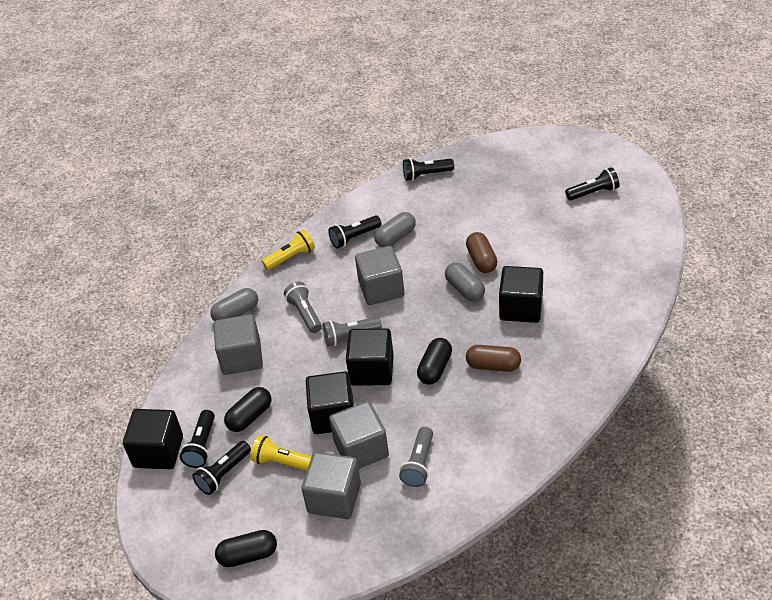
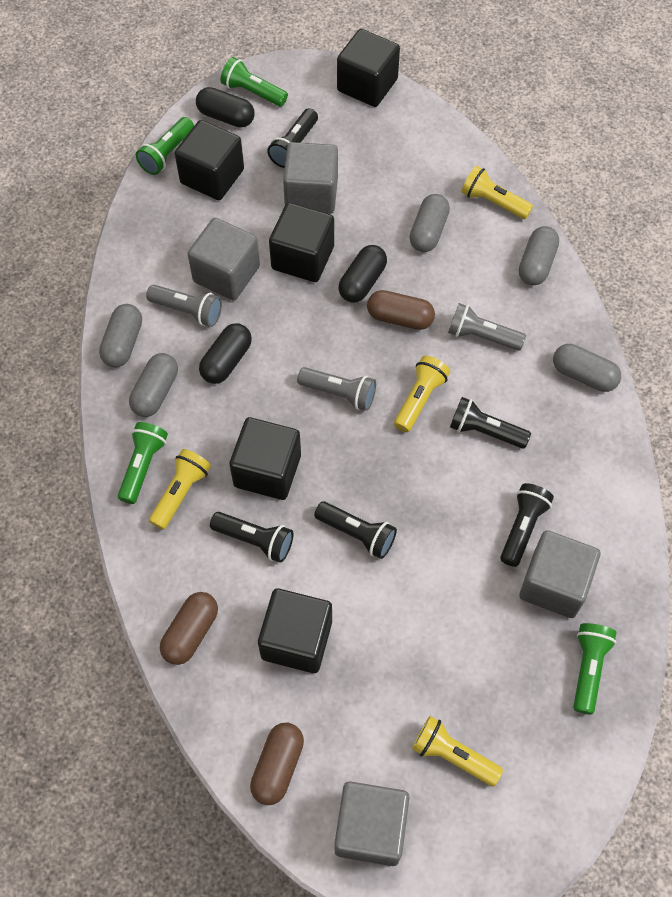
black cube: [123,409,183,469] [306,371,354,434] [346,328,394,386] [499,266,543,323] = 4 -> [175,120,244,200] [229,417,301,500] [258,588,332,673] [269,202,334,282] [337,29,400,107] = 5
brown capsule: [466,232,498,273] [466,345,521,372] = 2 -> [160,592,218,665] [250,723,304,805] [367,290,435,330] = 3
green flashlight: none = 0 -> [118,422,168,504] [136,117,194,175] [220,57,288,107] [573,623,617,715] = 4
grey capsule: [210,288,258,321] [374,212,416,247] [445,262,485,301] = 3 -> [99,304,142,367] [129,353,178,417] [409,194,450,252] [519,226,559,285] [553,344,621,392] = 5
yellow flashlight: [251,435,312,471] [262,229,315,270] = 2 -> [149,449,211,530] [394,356,450,432] [412,716,503,787] [461,166,533,219] = 4

